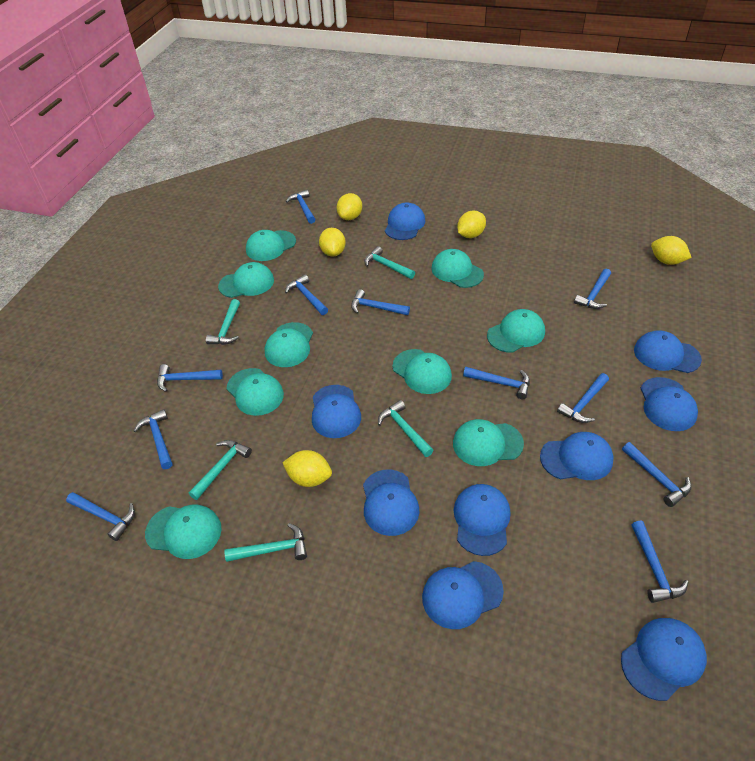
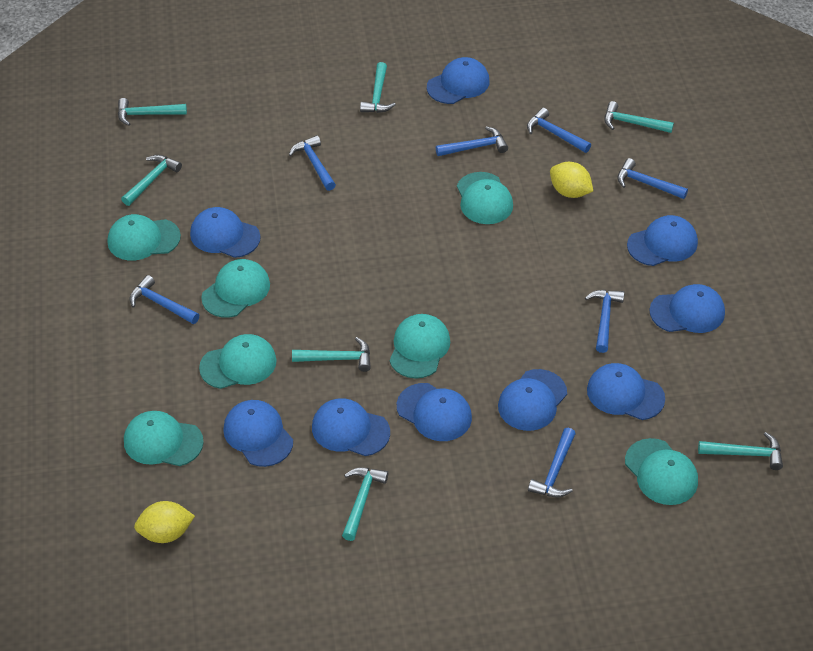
blue hammer: [66,492,135,541] [134,409,173,469] [157,364,223,392] [285,274,328,315] [286,190,316,224] [351,289,410,315] [463,367,530,399] [557,373,609,423] [574,269,611,309] [622,442,691,507] [631,520,689,603] = 11 -> [130,275,199,324] [289,135,336,191] [436,126,508,156] [527,108,591,153] [528,428,576,497] [585,290,624,353] [617,158,688,199] = 7
turquoise cap: [145,505,221,559] [218,262,274,298] [227,368,284,416] [246,230,296,261] [265,322,313,367] [393,349,452,394] [431,249,484,288] [453,419,524,466] [487,309,545,353] = 9 -> [108,214,181,261] [124,411,204,466] [199,334,277,389] [201,259,270,318] [389,314,450,379] [457,172,513,224] [625,438,698,505] = 7
turquoise hammer: [189,440,252,500] [206,299,240,345] [224,523,307,562] [364,246,415,279] [378,400,434,457] = 5 -> [118,98,187,126] [121,155,182,206] [292,337,371,372] [342,467,388,541] [360,62,396,113] [604,101,674,133] [698,432,783,470] = 7
yellow lemon: [282,450,332,487] [319,228,346,256] [337,193,362,220] [457,211,486,238] [651,236,692,265] = 5 -> [134,501,195,543] [550,162,593,198] = 2

